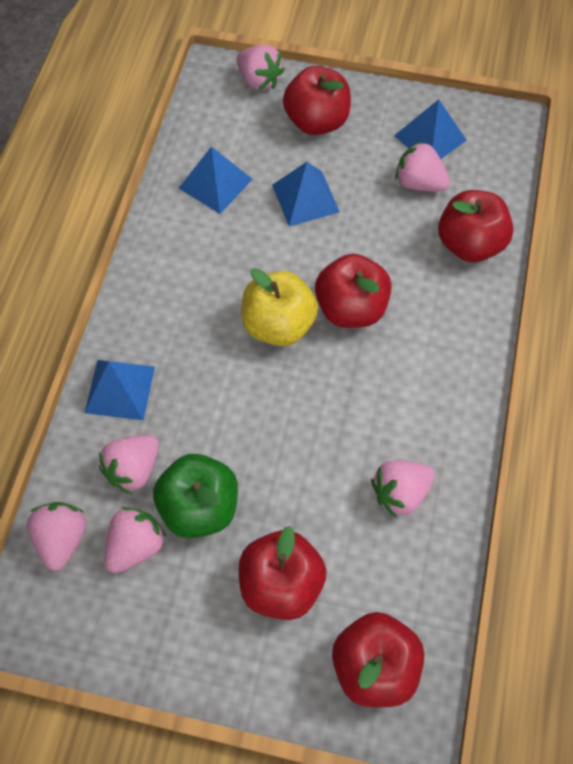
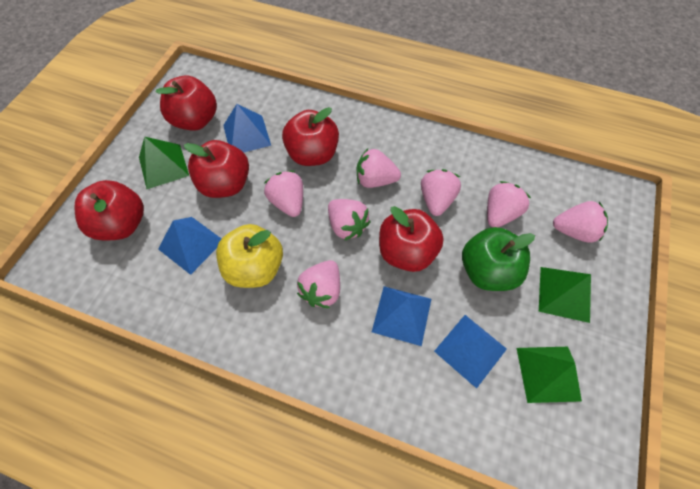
green pyramid: none = 0 -> [139,137,189,189] [517,347,582,403] [539,267,591,323] = 3
pink strawberry: [27,502,86,571] [99,435,159,494] [105,507,166,573] [236,45,285,91] [371,461,435,518] [395,141,450,192] = 6 -> [264,170,303,217] [297,260,340,308] [328,199,371,241] [357,148,401,188] [421,169,461,216] [487,181,531,227] [553,201,608,242] = 7

